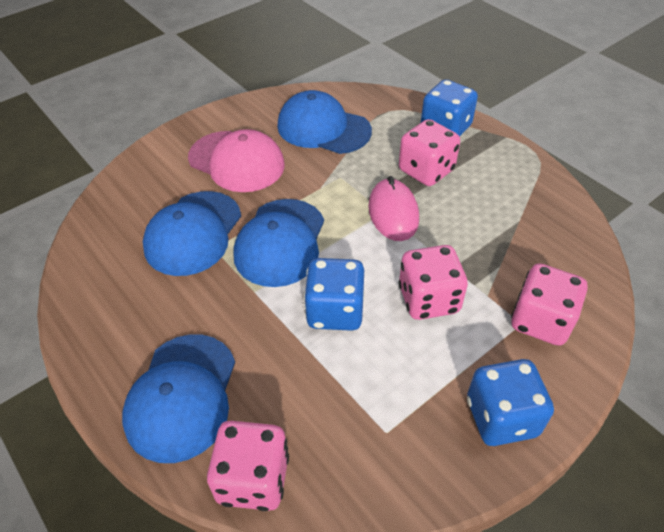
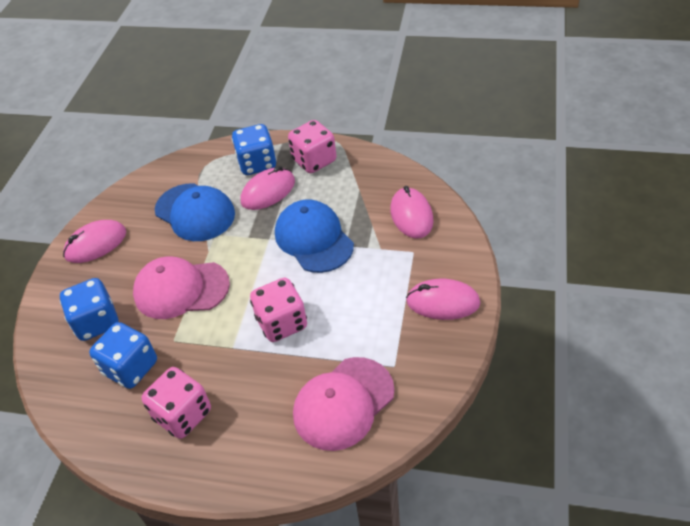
blue cap: [122,334,235,463] [143,191,241,276] [234,199,324,287] [277,90,372,154] = 4 -> [155,184,235,241] [275,200,354,273] = 2
pink cap: [188,129,285,192] = 1 -> [133,257,230,319] [293,357,395,451] = 2
pink dice: [207,421,289,511] [399,119,460,186] [399,245,468,320] [511,263,587,346] = 4 -> [141,367,211,439] [250,278,307,342] [288,120,336,173] = 3
pink mouse: [368,176,419,241] = 1 -> [63,220,126,263] [241,166,295,210] [390,186,433,239] [406,279,480,320] = 4

